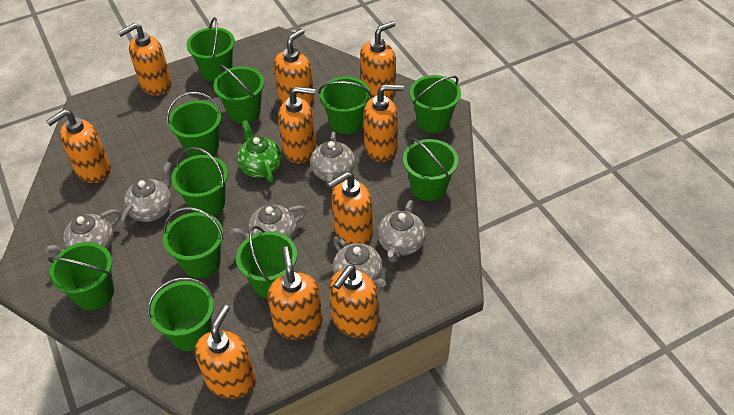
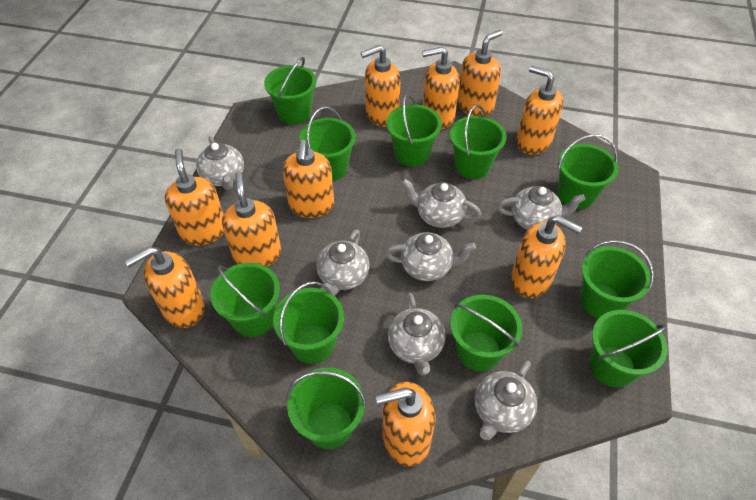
green teapot: [237,120,282,183] = 1 -> none = 0
grey teapot: [45,209,121,257] [121,162,172,227] [230,205,307,243] [310,132,355,187] [333,236,386,293] [377,200,426,262] = 6 -> [196,136,244,190] [316,229,370,296] [385,232,476,281] [388,293,445,375] [401,179,481,228] [475,361,537,440] [497,186,585,230] = 7

